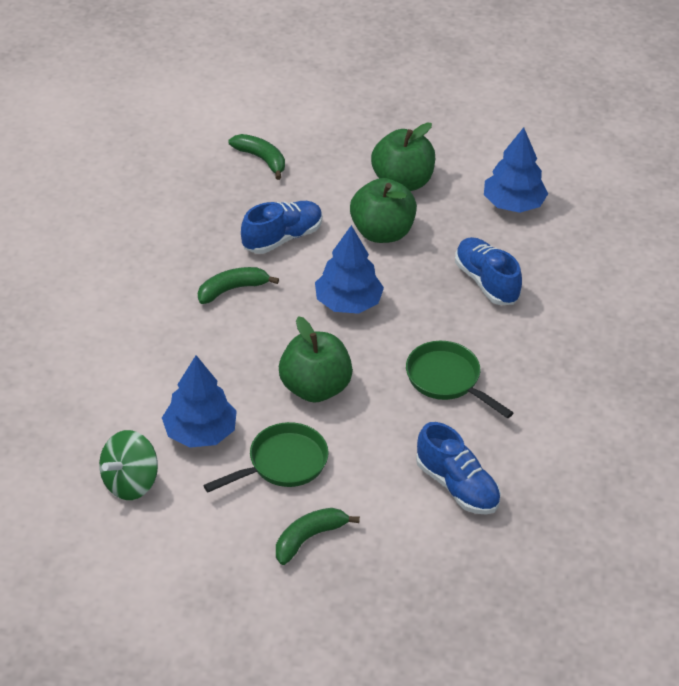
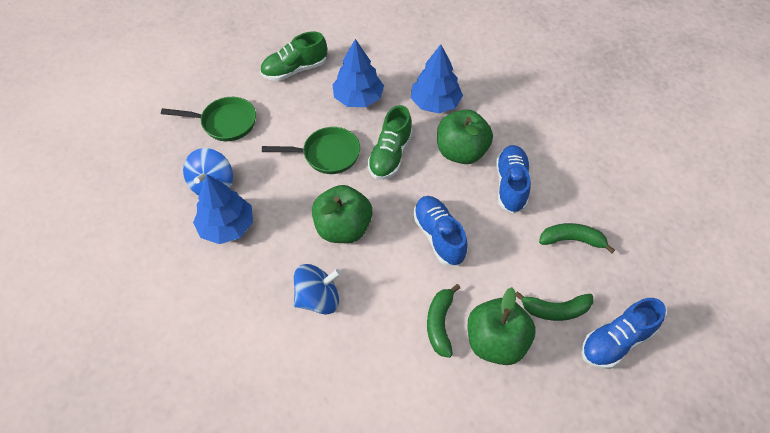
blue spinning top: none = 0 -> [183,148,233,195] [294,264,341,314] = 2
green shoe: none = 0 -> [260,31,327,81] [367,105,413,180] = 2
green spinning top: [99,430,158,500] = 1 -> none = 0

